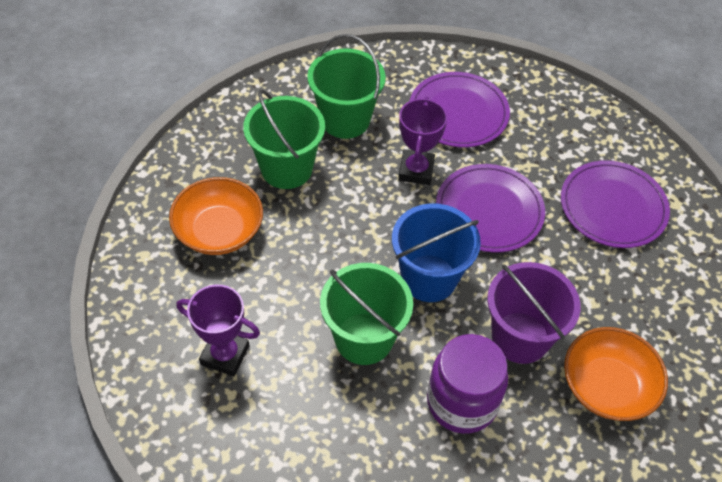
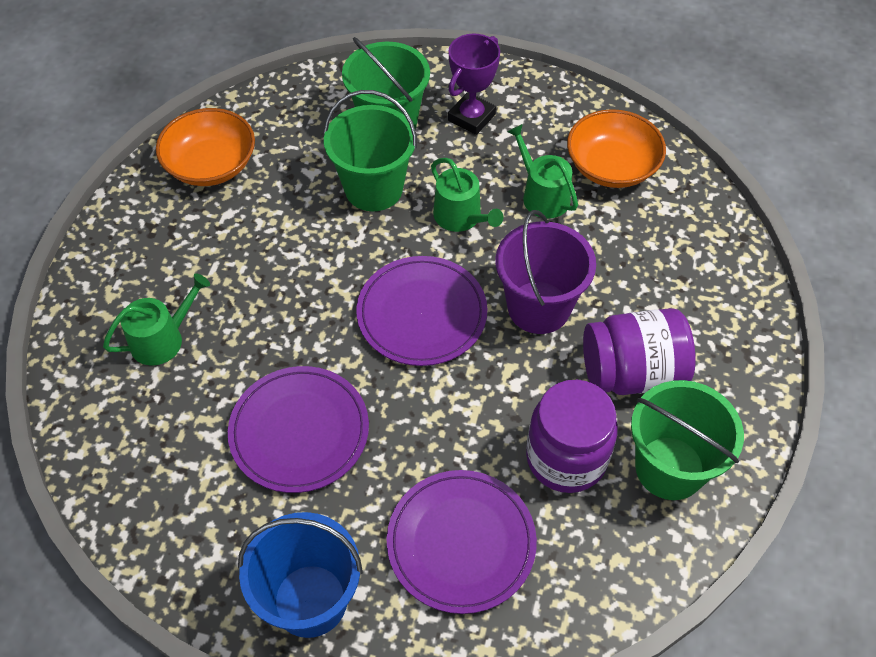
green watering can: none = 0 -> [103,273,210,366] [431,158,503,232] [507,124,578,218] = 3
purple jar: [427,334,508,434] = 1 -> [526,380,618,493] [583,308,695,395] = 2
purple trophy: [176,285,260,376] [398,96,447,185] = 2 -> [448,34,500,135] = 1

